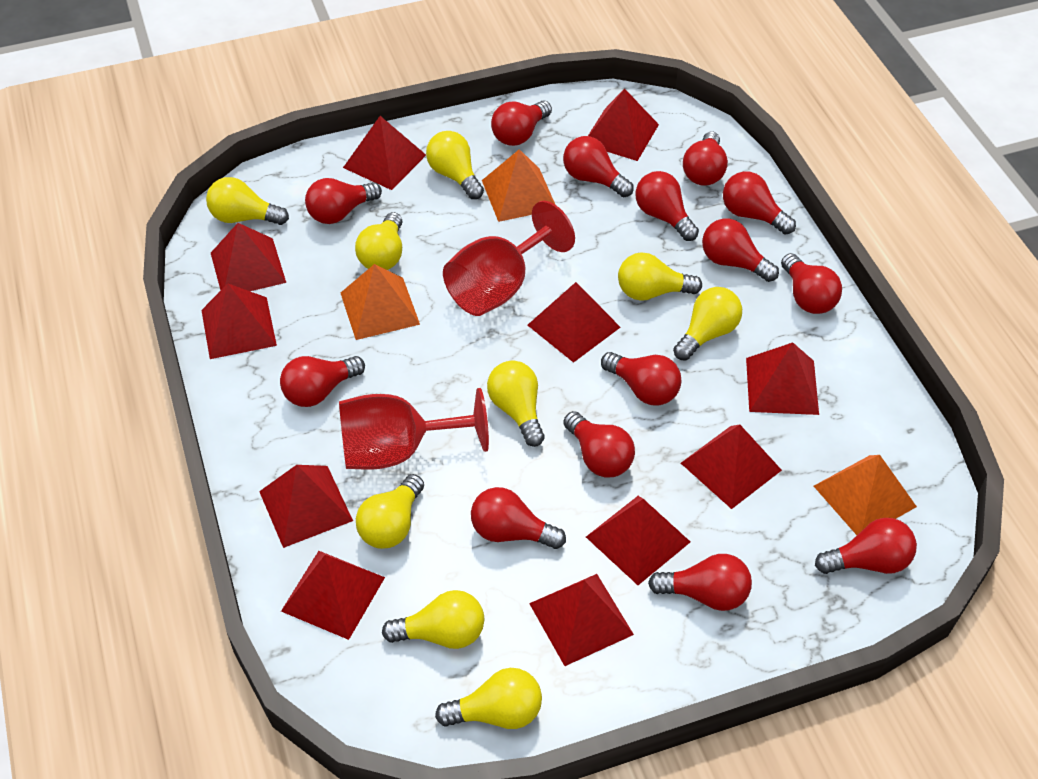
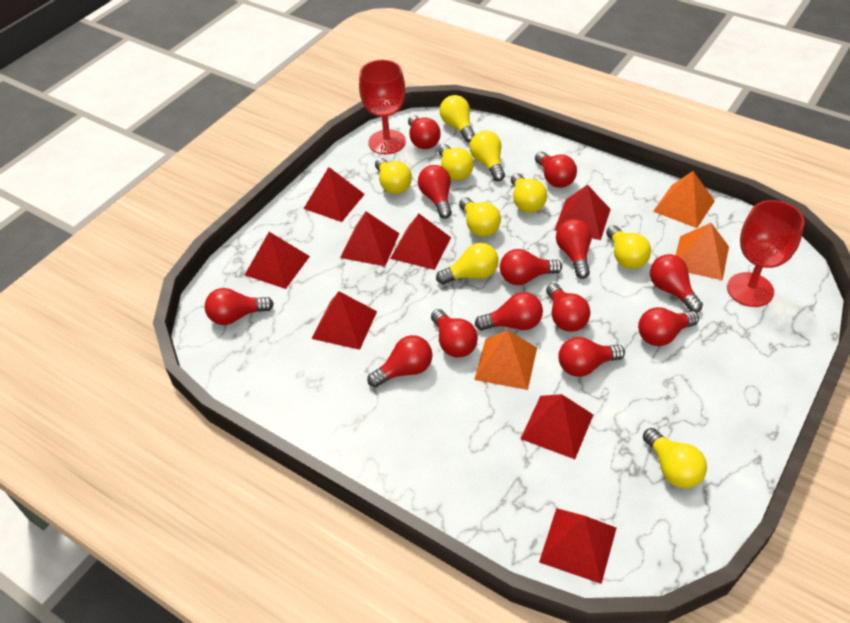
red light bulb: [280,356,365,407] [305,178,382,224] [471,487,566,549] [491,100,552,146] [563,136,634,197] [563,411,635,478] [601,352,681,405] [635,171,699,241] [648,554,752,611] [683,132,728,186] [702,219,779,282] [723,171,796,235] [781,253,842,314] [815,518,917,574] = 14 -> [205,288,274,325] [367,335,433,388] [408,115,441,149] [418,165,452,219] [431,309,478,358] [475,292,543,331] [500,249,562,285] [535,152,577,188] [546,283,590,332] [556,219,592,279] [558,337,625,377] [638,307,699,346] [650,254,703,313] = 13
red pyramid: [201,284,277,359] [211,223,286,291] [259,465,353,548] [281,551,385,640] [343,116,426,190] [528,282,620,363] [529,574,634,666] [586,496,690,585] [588,88,659,161] [681,425,782,509] [746,342,819,415] = 11 -> [245,232,310,289] [303,167,365,222] [312,291,377,350] [340,212,400,266] [390,214,451,270] [521,394,593,459] [539,508,616,584] [554,185,611,240] = 8

